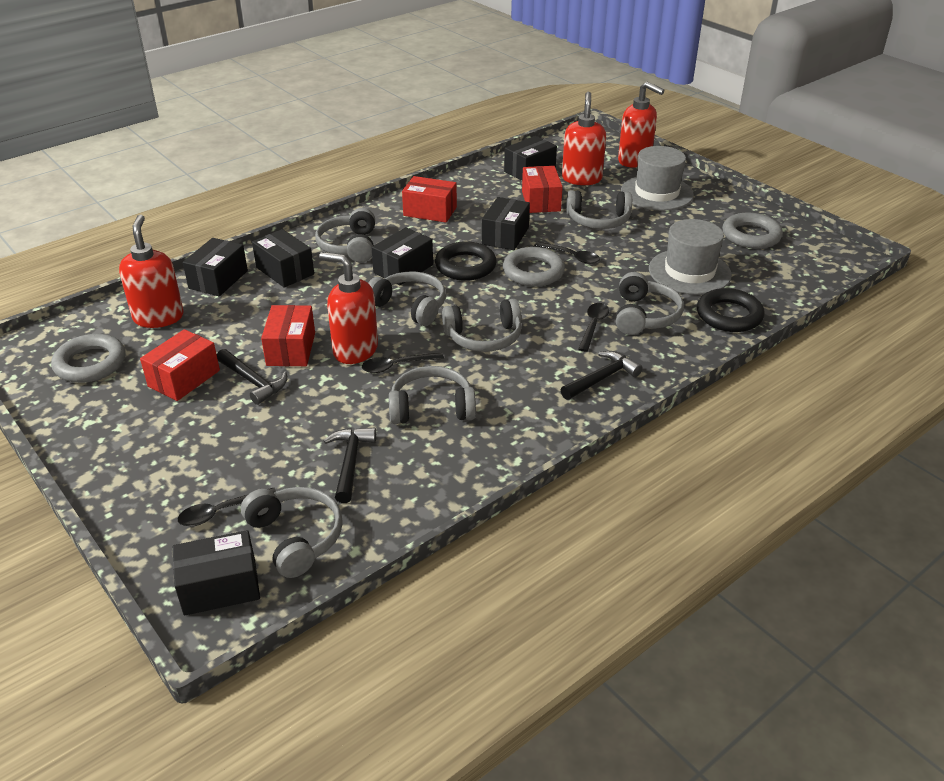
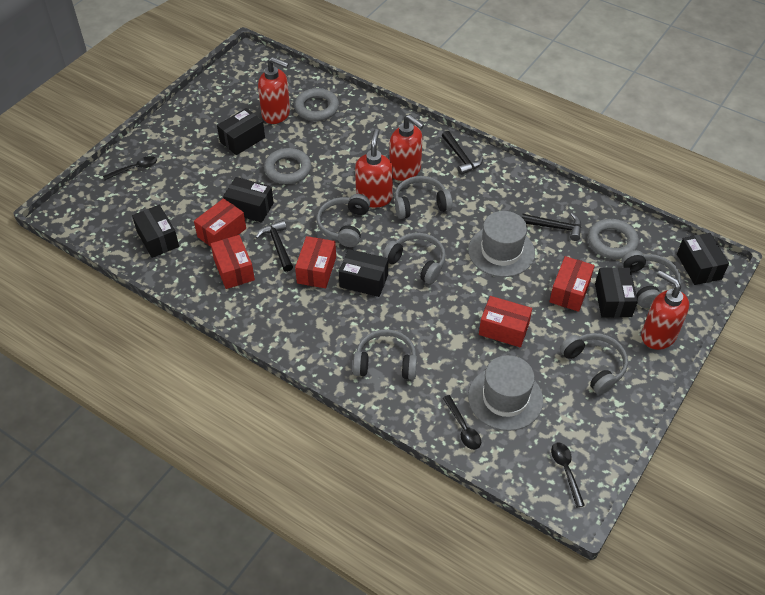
black ring: [435,241,497,281] [697,288,765,332] = 2 -> none = 0
black spoon: [178,488,276,526] [362,352,444,373] [534,242,600,264] [578,303,609,352] = 4 -> [103,156,157,180] [443,395,481,450] [551,443,585,508] = 3
grey headphones: [241,487,343,578] [315,208,375,263] [368,271,446,326] [389,366,476,424] [442,299,522,352] [566,190,632,229] [616,272,684,335] = 7 -> [316,194,370,247] [353,329,417,380] [382,233,446,284] [395,176,453,219] [560,333,628,395] [621,250,681,308] = 6
red box: [140,329,220,401] [261,305,315,366] [402,176,457,222] [522,166,563,213] = 4 -> [194,198,246,247] [211,235,255,289] [295,236,336,288] [479,296,532,347] [549,256,595,312] = 5

